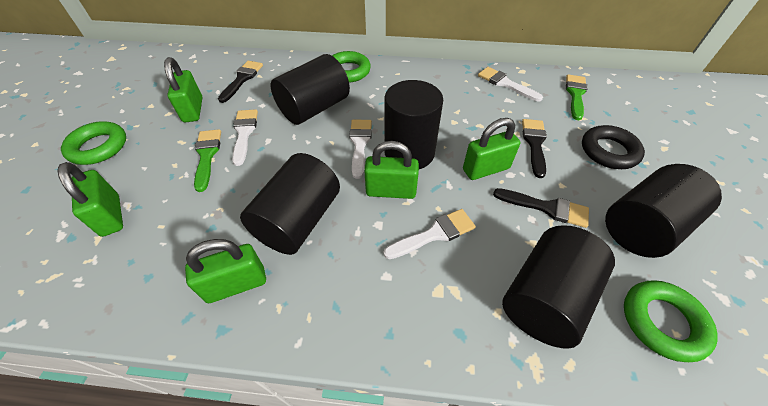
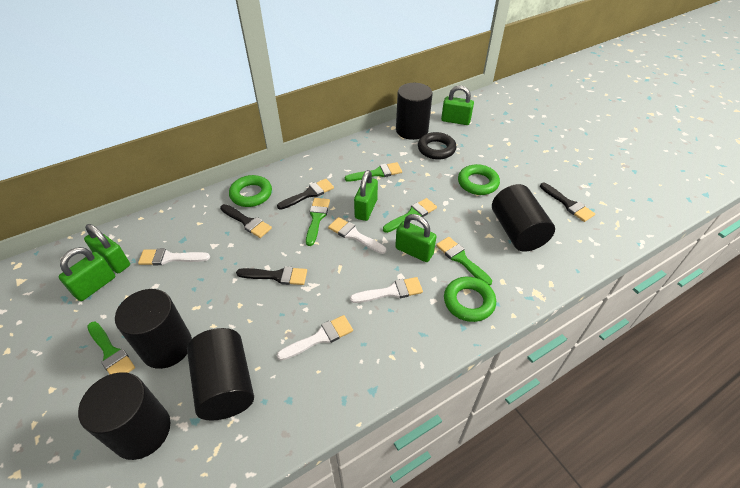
black brush: [218,61,263,103] [493,188,589,228] [522,119,547,178] = 3 -> [220,204,272,238] [236,266,307,285] [277,179,334,210] [540,183,595,222] = 4
green brush: [194,129,221,192] [566,74,588,120] = 2 -> [87,322,135,374] [306,198,330,246] [345,162,402,182] [383,198,437,233] [436,237,492,286] = 5

